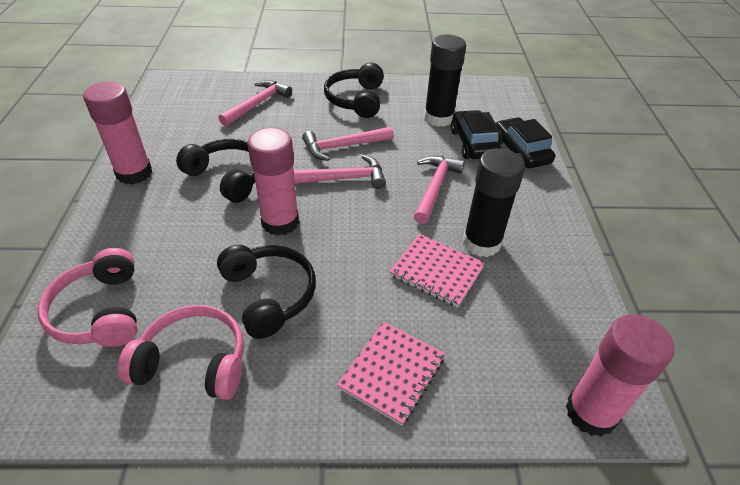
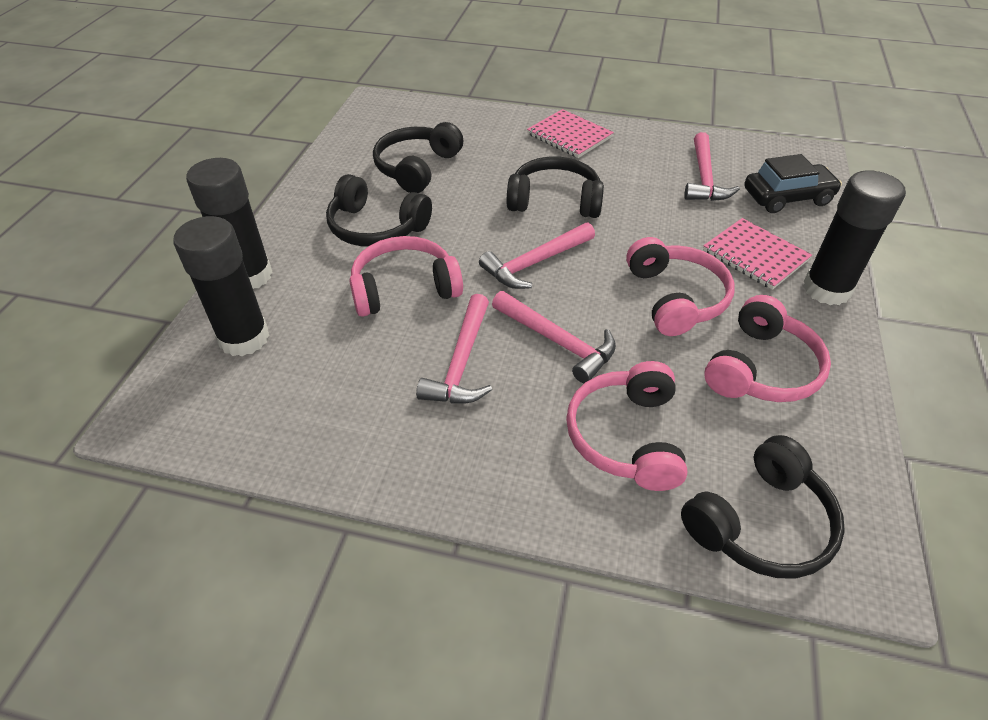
black car: [451,110,501,159] [495,117,555,168] = 2 -> [744,154,842,213] = 1
black glue stick: [424,35,466,127] [463,149,525,257] = 2 -> [173,216,270,356] [186,158,273,289] [803,170,906,305] = 3
black headphones: [176,139,255,203] [217,245,316,339] [324,63,383,118] = 3 -> [326,174,432,247] [373,122,463,193] [507,157,604,218] [681,435,845,578] = 4
pink glue stick: [83,82,152,185] [247,128,299,236] [566,314,674,437] = 3 -> none = 0
pink headphones: [37,248,137,347] [118,305,244,400] = 2 -> [349,236,463,317] [566,361,688,491] [626,237,735,336] [704,295,831,402] = 4

